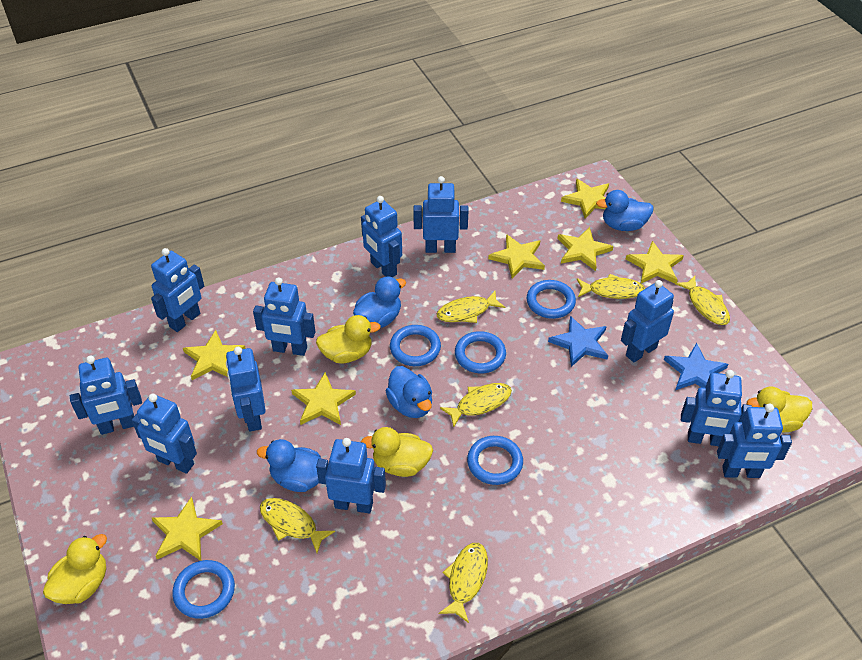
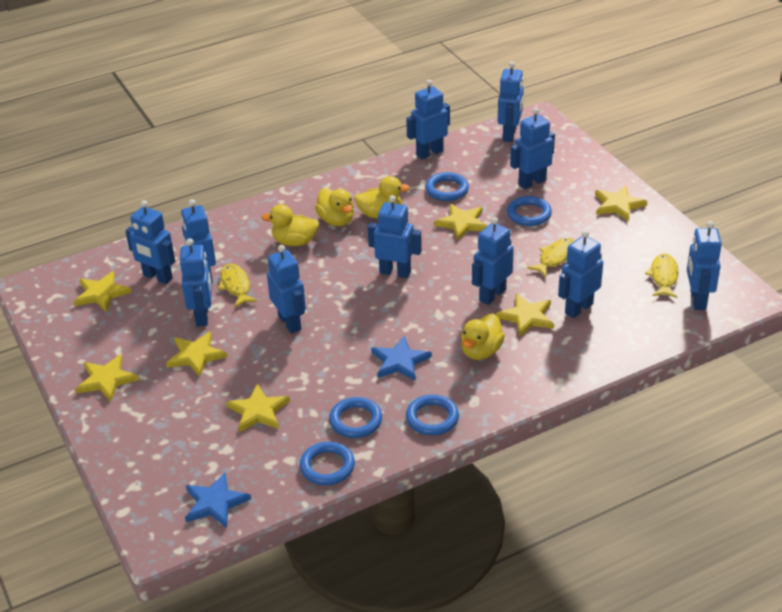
blue duck: [257,439,322,492] [353,276,406,328] [386,366,432,418] [596,190,654,231] = 4 -> none = 0
yellow fish: [260,498,335,553] [437,291,505,323] [439,543,488,623] [440,383,512,428] [577,274,645,299] [675,276,730,325] = 6 -> [218,264,258,308] [527,238,575,278] [645,253,679,298] = 3

